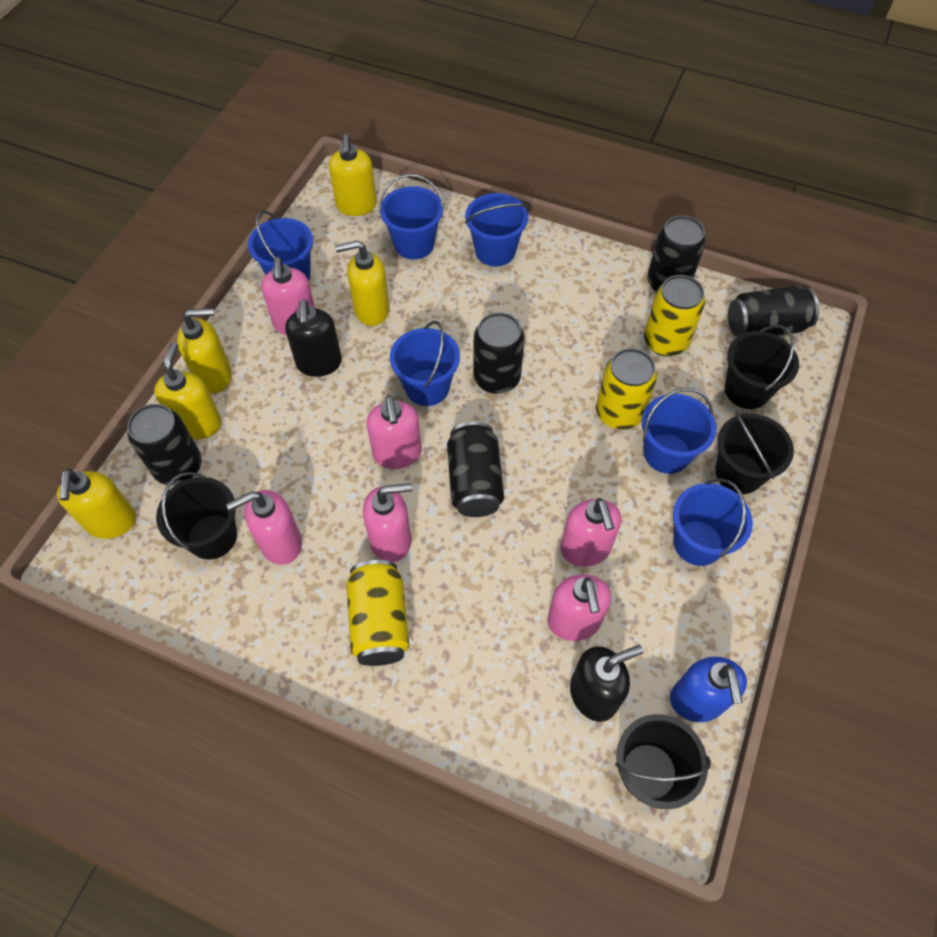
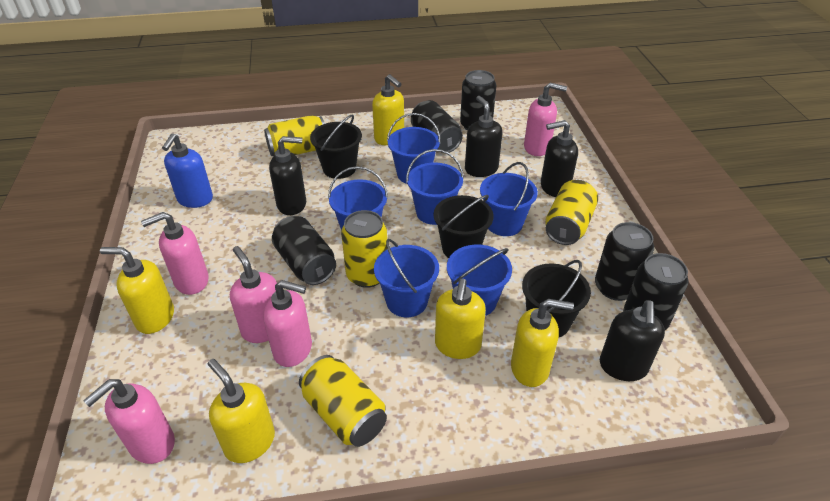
black bucket: [156,472,237,560] [615,714,711,809] [715,412,794,494] [725,325,799,409] = 4 -> [310,115,362,179] [434,195,494,258] [522,260,591,337] = 3
black soap dispenser: [285,299,342,377] [570,645,644,722] = 2 -> [269,136,306,215] [465,96,502,177] [541,120,578,197] [600,300,665,381] = 4
pink soap dispenser: [226,490,302,565] [261,257,315,335] [363,483,412,562] [367,395,421,469] [547,574,611,641] [560,498,622,567] = 6 -> [83,379,175,464] [141,212,209,295] [230,246,277,343] [263,280,312,367] [524,82,567,156] = 5
yellow can: [346,560,409,666] [596,348,657,430] [644,275,705,356] = 3 -> [264,115,325,156] [299,355,387,447] [341,210,387,288] [545,180,598,245] = 4

